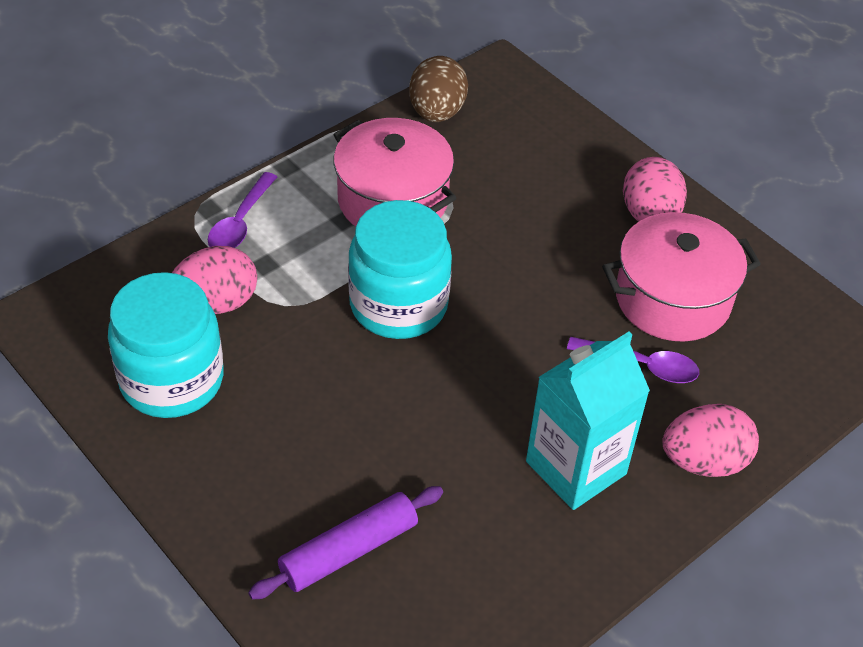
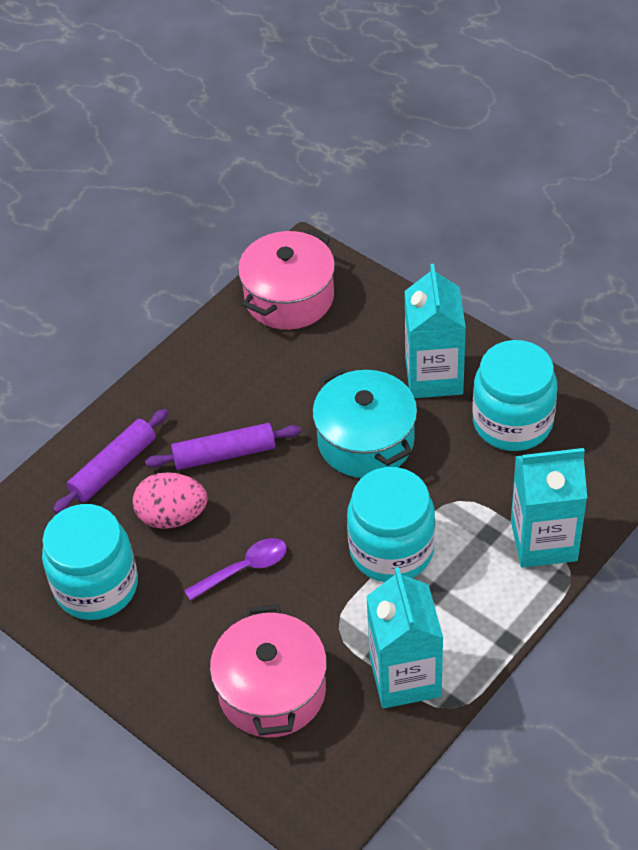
brown egg: [409,56,468,122] = 1 -> none = 0
pink egg: [172,246,257,314] [623,157,687,222] [662,404,759,477] = 3 -> [133,472,207,529] = 1
purple rolling pin: [248,486,443,600] = 1 -> [53,409,168,514] [145,423,301,470] = 2
purple spoon: [208,172,277,248] [567,337,699,383] = 2 -> [184,538,287,601] = 1
turquoise carton: [526,332,650,510] = 1 -> [366,567,443,708] [405,264,466,398] [511,448,587,568] = 3
turquoise jar: [108,272,224,418] [348,200,452,339] = 2 -> [42,504,138,620] [347,467,435,582] [473,340,557,451] = 3
turquoise pot: none = 0 -> [312,368,417,478] = 1

